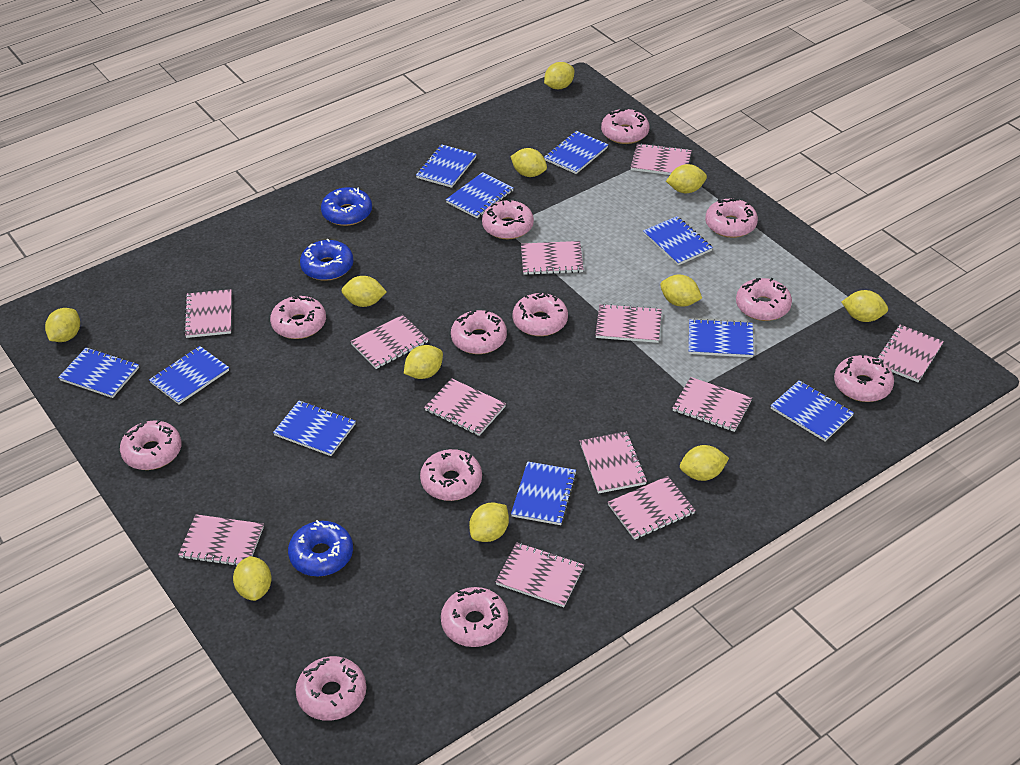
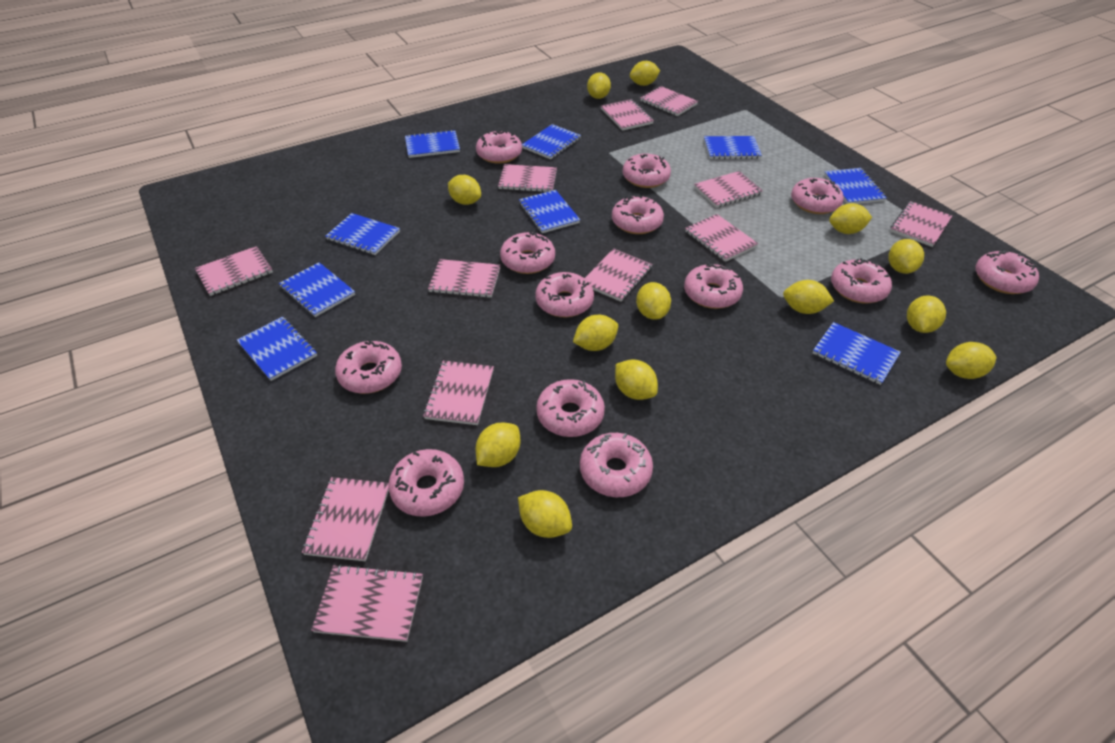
blue donut: [288,520,353,577] [300,239,353,281] [321,187,372,226] = 3 -> none = 0
blue notebook: [58,347,139,398] [149,346,229,404] [273,401,356,456] [416,144,477,188] [446,172,514,218] [511,461,577,525] [544,131,608,174] [643,216,713,265] [689,319,754,357] [770,380,854,441] = 10 -> [237,317,317,381] [279,262,355,317] [326,213,400,255] [405,130,460,158] [519,190,580,233] [522,124,581,159] [704,136,762,159] [813,322,901,385] [824,168,887,204] = 9
pink donut: [120,420,182,470] [270,294,326,339] [295,656,366,721] [420,449,482,501] [441,587,508,647] [451,310,507,354] [482,199,534,239] [513,292,568,336] [601,108,649,144] [705,198,758,238] [736,278,792,321] [834,354,894,402] = 12 -> [335,339,402,394] [388,449,464,517] [476,130,522,164] [500,231,555,274] [535,272,594,317] [536,379,605,437] [580,433,653,497] [612,195,664,234] [623,154,671,188] [684,263,743,309] [791,178,844,214] [831,258,892,303] [976,250,1039,294] = 13
yellow lemon: [45,308,80,342] [233,556,272,601] [342,276,386,307] [404,345,443,379] [469,503,509,542] [510,148,547,177] [544,62,574,89] [660,275,702,307] [666,164,707,193] [680,445,729,481] [842,290,888,322] = 11 -> [448,175,481,205] [476,422,521,467] [518,490,572,538] [573,315,618,351] [587,72,611,99] [615,359,658,400] [630,61,660,86] [636,282,671,320] [783,280,834,314] [829,203,872,234] [888,239,924,274] [907,295,946,333] [946,342,996,379] = 13

